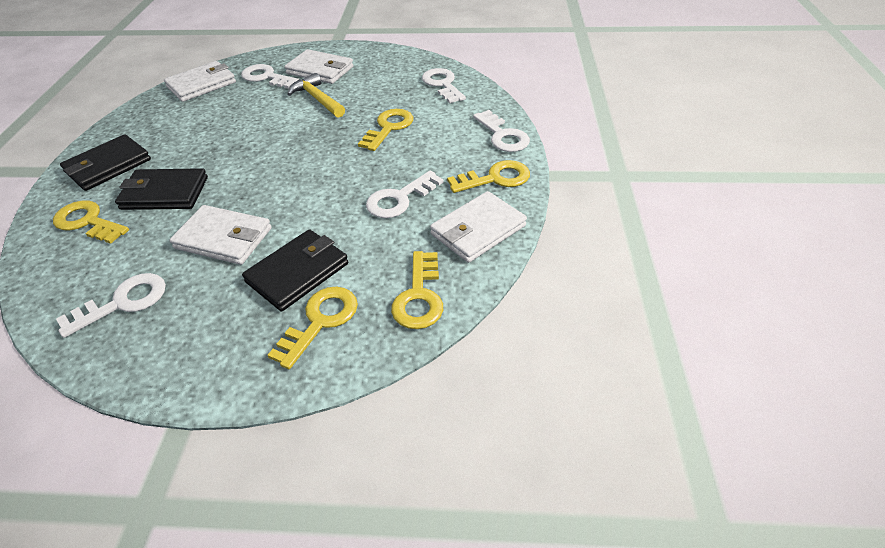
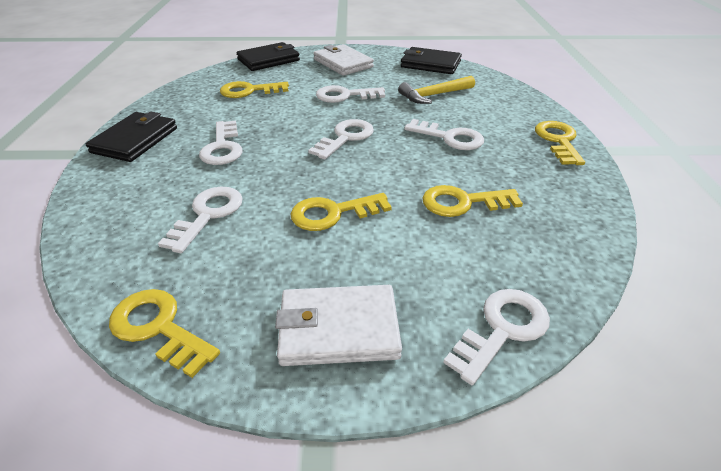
white key: [56,273,166,338] [241,64,299,89] [366,171,444,218] [422,68,466,103] [473,110,530,152] = 5 -> [158,187,243,253] [199,121,243,165] [308,119,374,160] [316,85,385,103] [405,119,484,150] [443,289,550,385] = 6
white wallet: [164,61,236,102] [170,205,272,265] [285,49,354,84] [430,191,527,263] = 4 -> [275,285,402,366] [313,44,374,76] = 2

